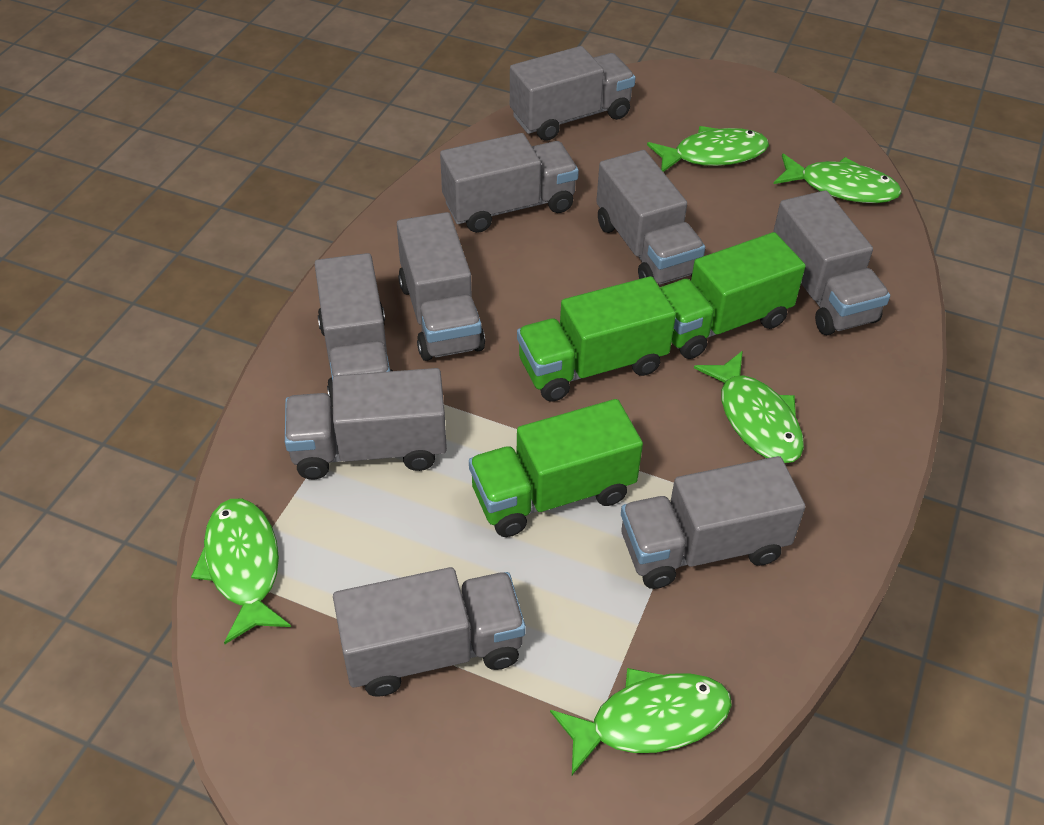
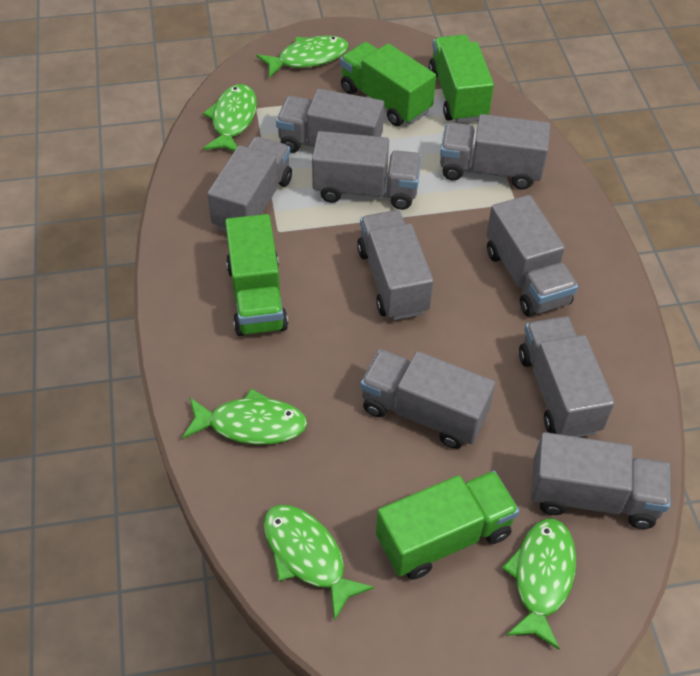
green truck: [469,399,643,537] [517,276,676,402] [660,232,806,359] = 3 -> [225,214,288,336] [340,42,436,126] [376,471,519,580] [429,35,494,123] = 4

